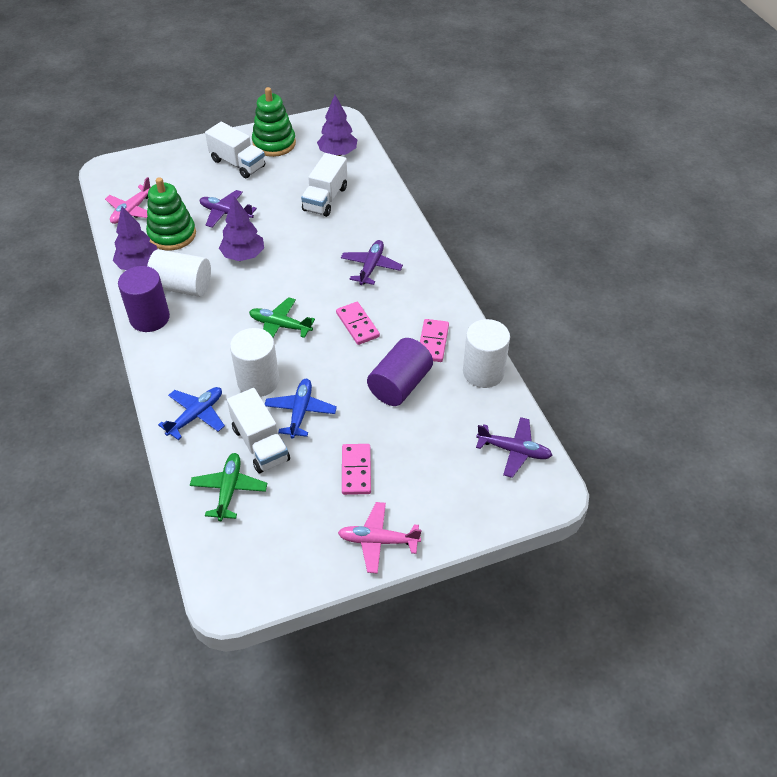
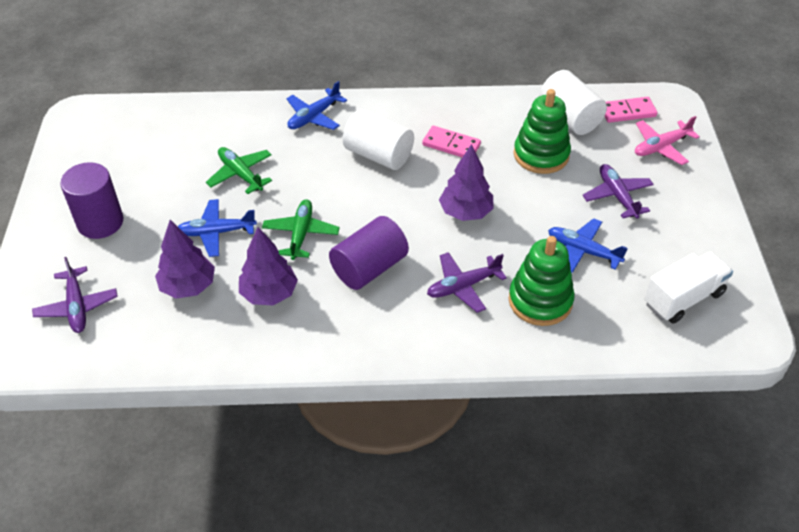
blue plane: [158,387,225,440] [265,379,337,439] = 2 -> [178,199,257,257] [286,81,347,130] [548,218,628,273] = 3
pink domino: [336,302,380,345] [342,444,371,495] [420,319,449,362] = 3 -> [422,126,481,157] [605,97,657,123] = 2
pink plane: [105,177,151,224] [338,502,422,574] = 2 -> [635,116,700,165] = 1
white cylinder: [147,249,211,297] [230,328,279,397] [463,319,510,388] = 3 -> [343,109,414,170] [539,70,607,135] = 2
white truck: [205,122,265,178] [227,388,290,473] [301,153,347,217] = 3 -> [644,251,733,324] = 1

